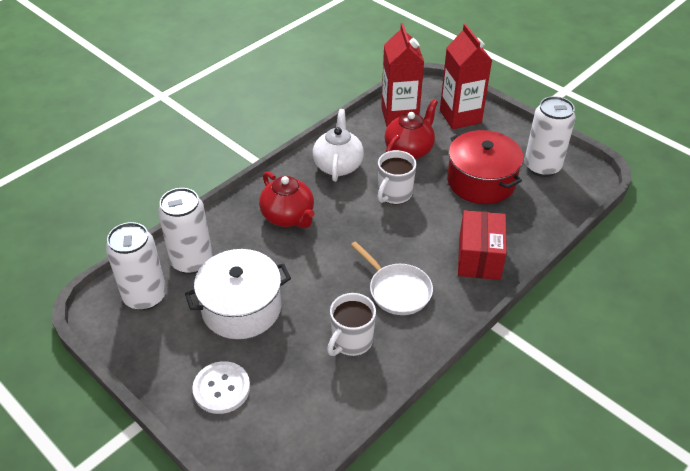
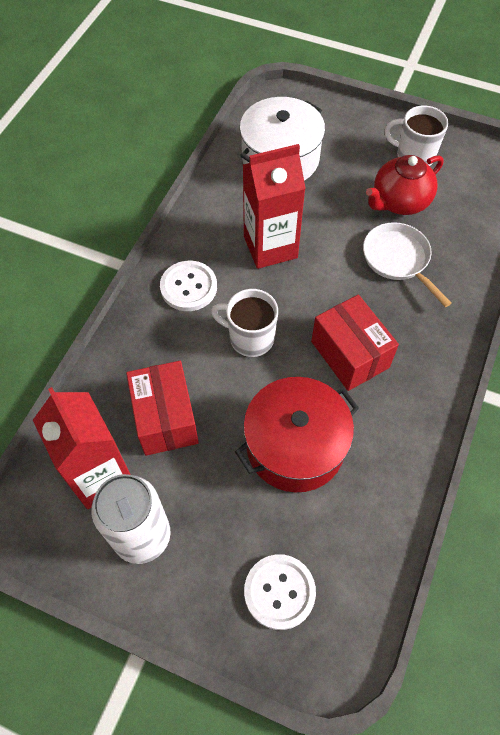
red box: [458,210,507,280] = 1 -> [126,361,199,456] [311,295,399,391] = 2
red teapot: [259,171,314,228] [385,99,438,159] = 2 -> [366,155,444,215] = 1
white button: [192,361,250,414] = 1 -> [160,261,217,311] [244,554,316,630] = 2
white can: [106,222,166,310] [158,188,213,274] [525,96,576,177] = 3 -> [91,474,171,564] = 1
white teapot: [313,109,364,182] = 1 -> none = 0

